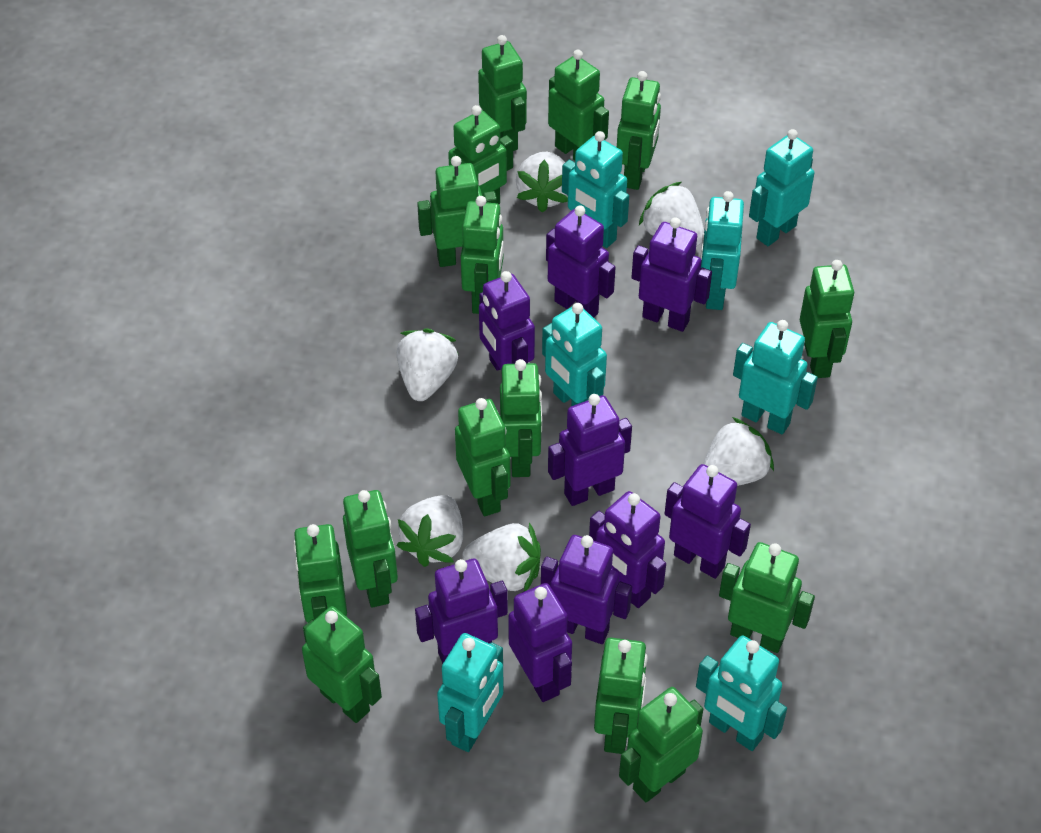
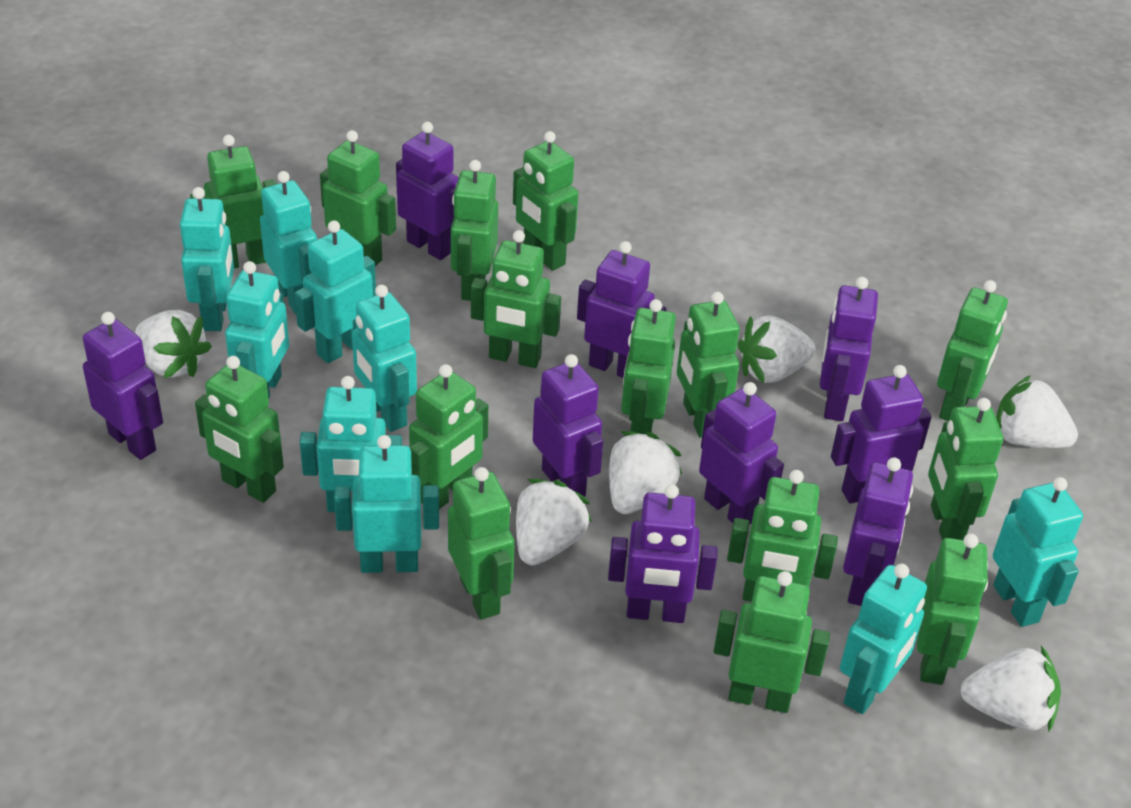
turquoise robot: [437,633,504,752] [542,303,607,406] [562,131,629,248] [696,636,787,751] [700,191,744,310] [733,320,818,435] [749,129,814,246] = 7 -> [180,187,234,331] [225,261,289,398] [260,171,317,314] [294,220,376,363] [300,376,402,512] [334,435,439,573] [352,285,417,432] [840,564,927,714] [993,477,1083,627] = 9

